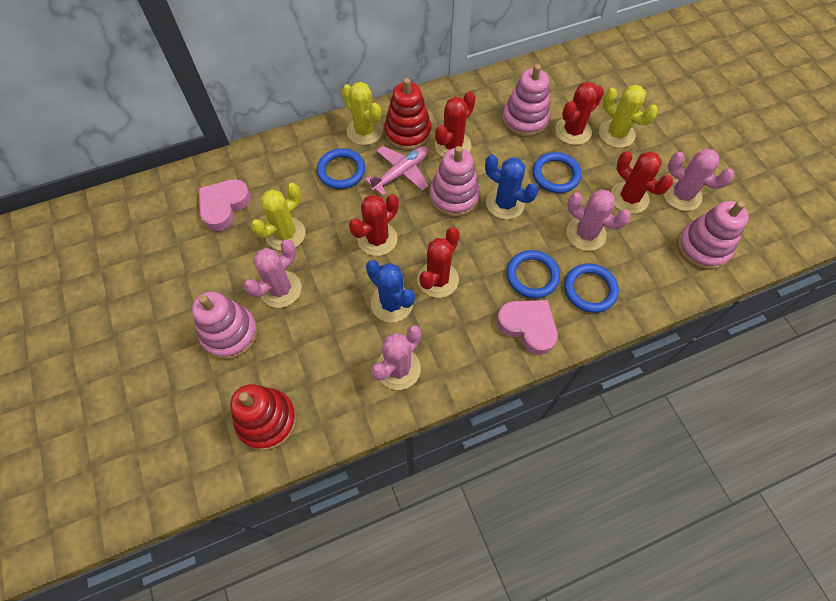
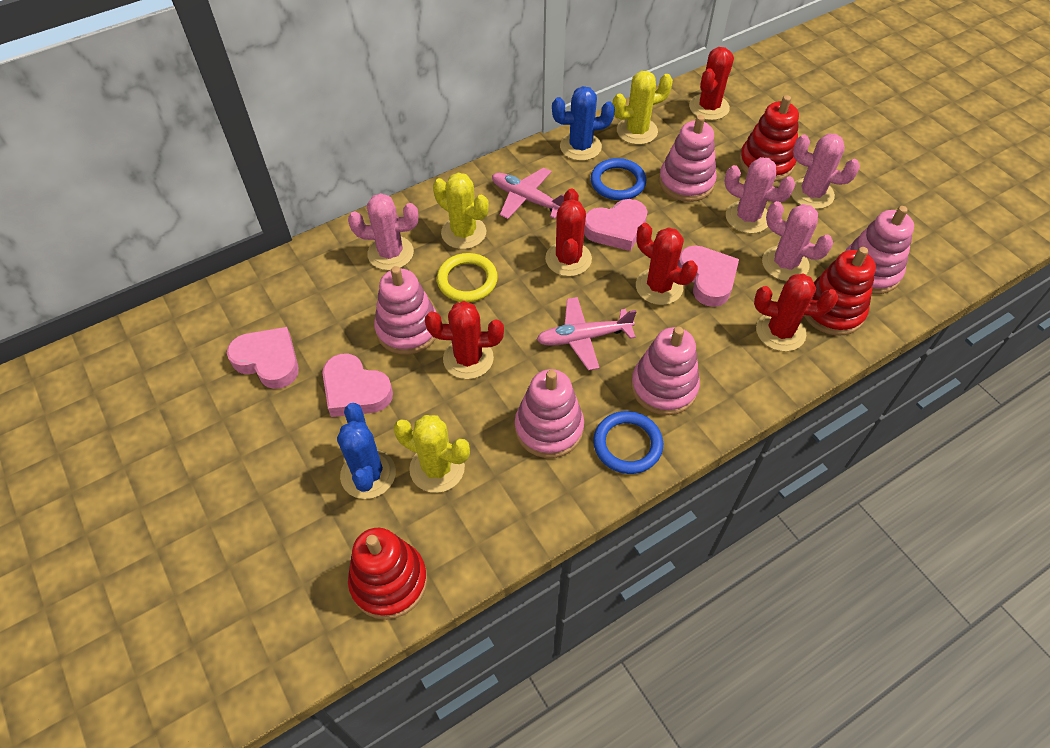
blue ring: [317,148,365,189] [507,250,560,298] [533,152,582,193] [564,263,619,313] = 4 -> [591,158,646,200] [593,411,663,474] = 2
pink heart: [199,179,251,231] [497,300,558,355] = 2 -> [227,327,299,389] [322,354,393,417] [584,199,648,251] [678,245,739,307] = 4
pink plane: [364,146,429,196] = 1 -> [492,167,564,219] [536,297,637,371] = 2
pink stacking toy: [192,291,258,360] [429,146,480,217] [502,64,550,137] [677,201,749,270] = 4 -> [374,266,437,355] [515,369,584,458] [631,327,700,415] [659,115,717,202] [845,206,914,294] = 5
red stacking toy: [230,384,297,451] [384,78,431,151] = 2 -> [348,528,427,620] [739,95,799,182] [804,247,876,336] = 3
yellow ring: none = 0 -> [437,253,498,302] = 1

